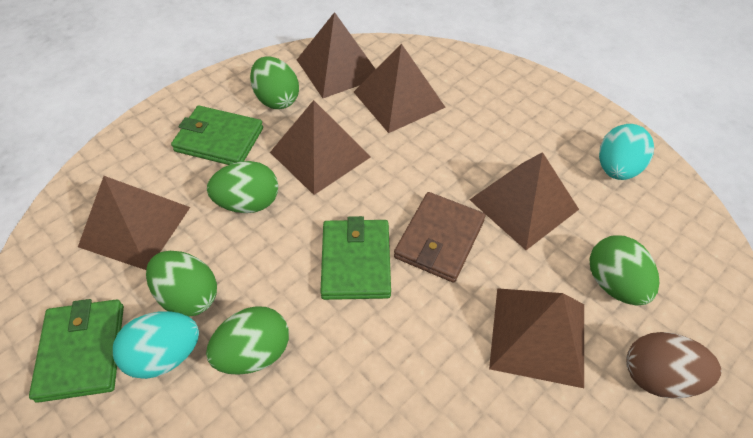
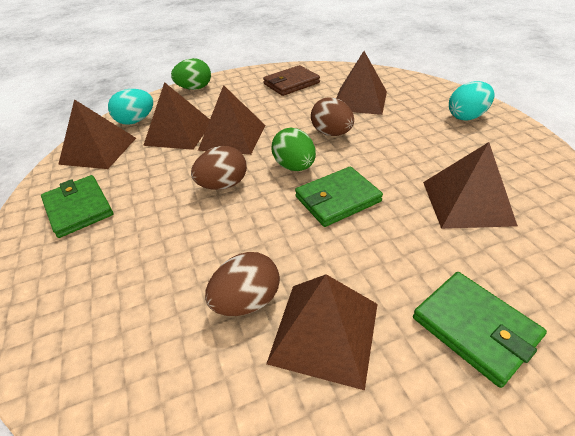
brown egg: [626,332,721,398] = 1 -> [191,146,247,190] [205,252,280,316] [311,97,354,136] = 3
green egg: [146,251,217,317] [206,306,289,375] [207,161,278,213] [250,56,299,109] [590,235,659,306] = 5 -> [171,58,211,90] [271,128,316,171] = 2

